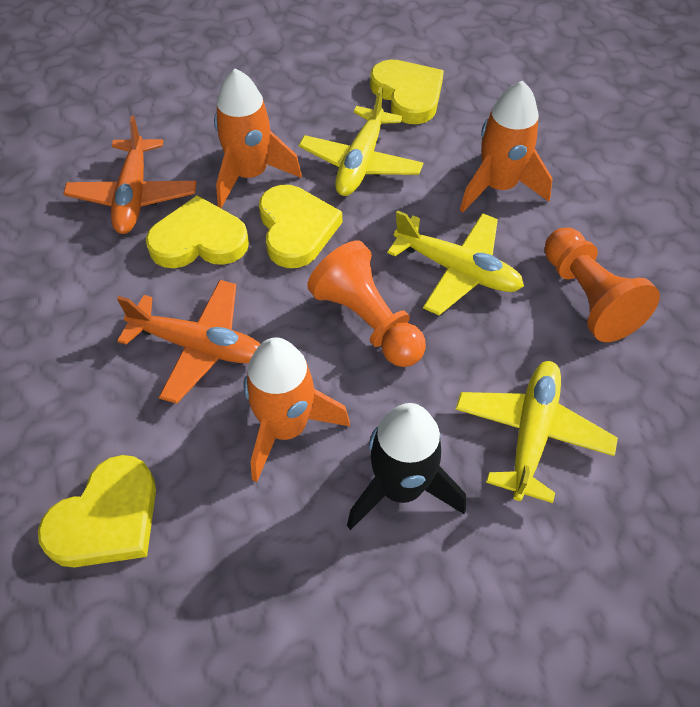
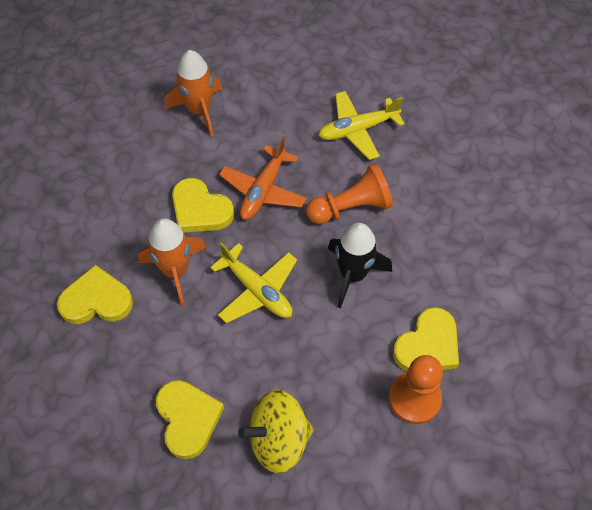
orange plane: [63,116,197,234] [117,280,260,404] = 2 -> [219,136,307,220] = 1
orange rocket: [214,69,302,208] [243,338,350,482] [460,81,553,212] = 3 -> [138,218,206,306] [165,50,222,137] = 2
yellow plane: [299,87,423,196] [387,210,524,315] [456,361,618,503] = 3 -> [210,242,297,323] [318,91,405,160] = 2
yellow spinning top: none = 0 -> [238,390,314,473] = 1

